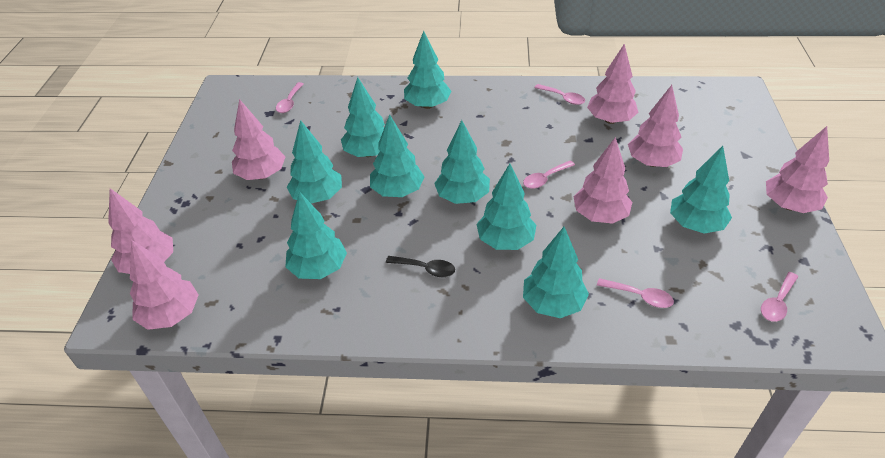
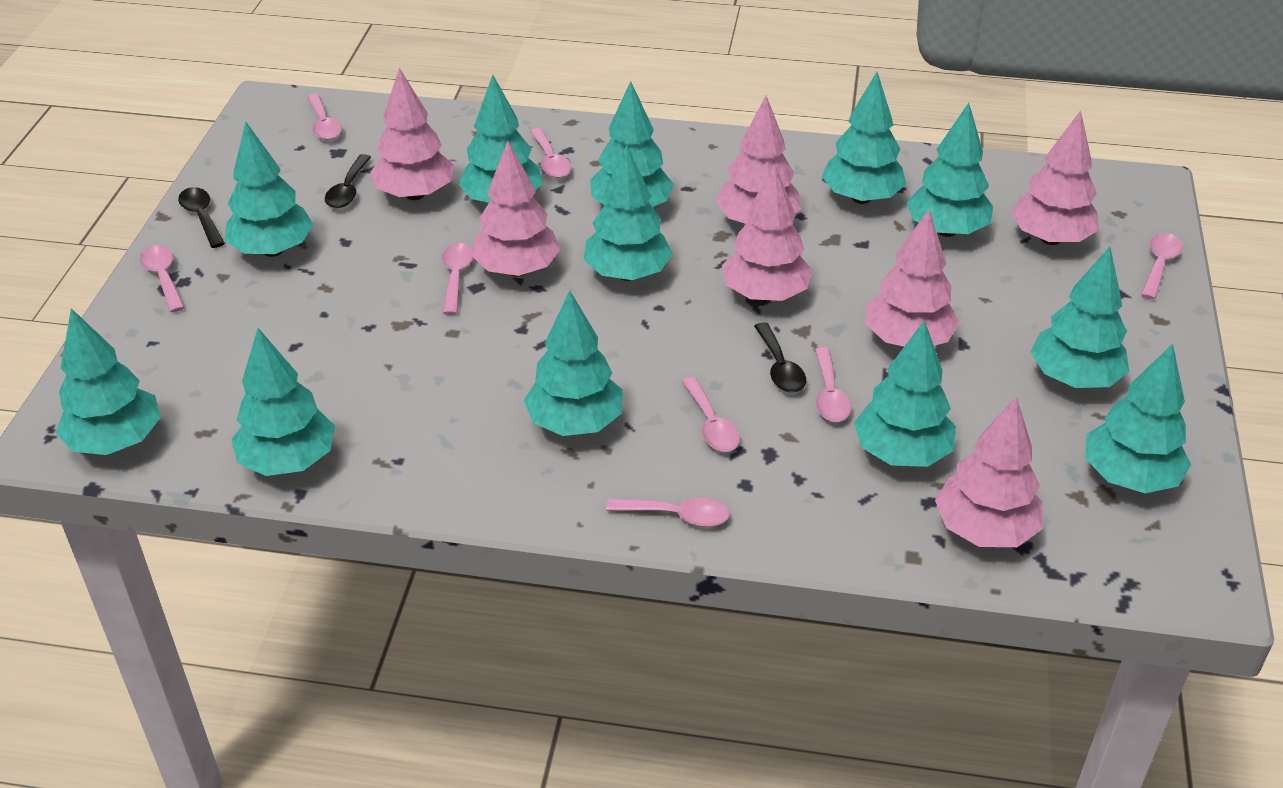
black spoon: [386,256,455,277] = 1 -> [178,187,225,248] [325,154,371,208] [754,322,806,393] = 3
pink spoon: [276,82,304,113] [523,161,575,189] [534,84,585,105] [597,278,674,308] [761,272,798,322] = 5 -> [140,245,185,312] [307,94,342,140] [442,243,473,315] [530,128,571,178] [606,497,730,527] [681,377,740,452] [815,347,851,422] [1141,233,1182,299] = 8
turquoise tree: [285,191,347,279] [287,120,342,203] [341,77,385,157] [370,114,425,197] [404,31,452,109] [434,120,490,204] [476,164,536,250] [523,227,589,318] [670,146,732,233] = 9 -> [56,308,161,455] [225,122,313,257] [231,328,335,476] [458,75,543,203] [524,291,623,436] [584,144,673,281] [590,81,674,207] [822,72,906,204] [854,320,956,467] [907,103,993,237] [1031,247,1129,388] [1085,344,1191,493] = 12

